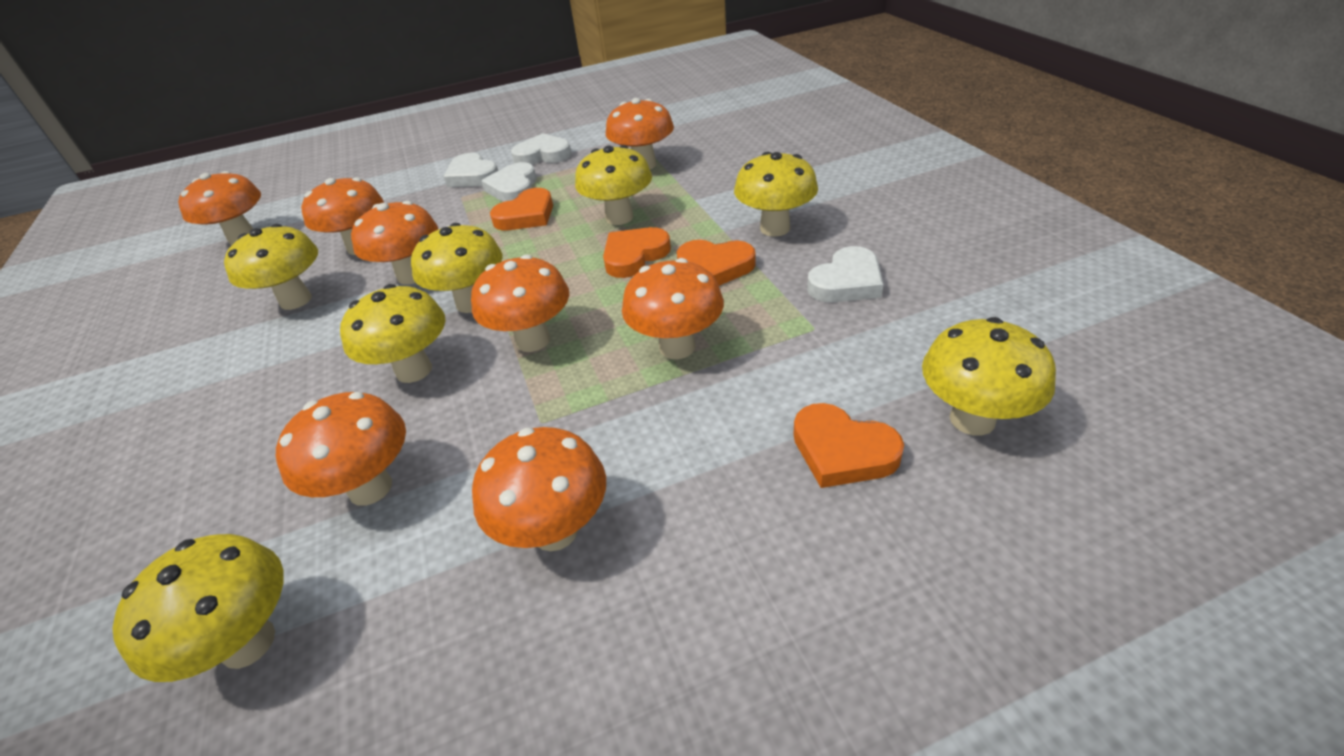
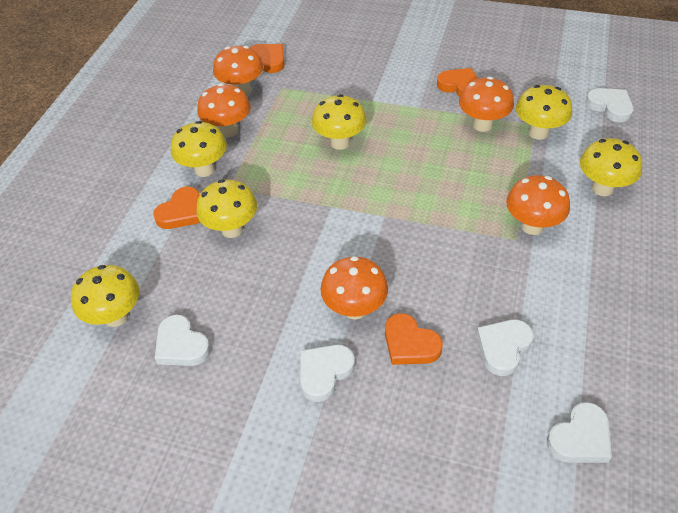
orange mushroom: [178,171,261,246] [276,392,406,506] [301,177,384,255] [351,201,438,285] [471,255,569,352] [472,427,606,551] [606,98,674,169] [622,258,724,359] = 8 -> [197,83,251,137] [213,46,263,96] [320,256,388,319] [459,77,514,132] [506,175,570,235] = 5
white heart: [444,153,498,187] [481,162,537,202] [511,133,572,165] [807,246,883,302] = 4 -> [155,315,211,366] [300,345,355,402] [476,320,534,376] [547,402,612,463] [586,88,634,123] = 5
yellow mushroom: [112,534,284,682] [224,224,318,310] [340,284,445,383] [411,223,502,313] [575,145,652,225] [734,152,818,237] [922,317,1056,436] = 7 -> [71,265,139,327] [171,121,227,177] [196,179,257,238] [312,94,367,150] [516,85,572,140] [580,138,642,196] = 6

